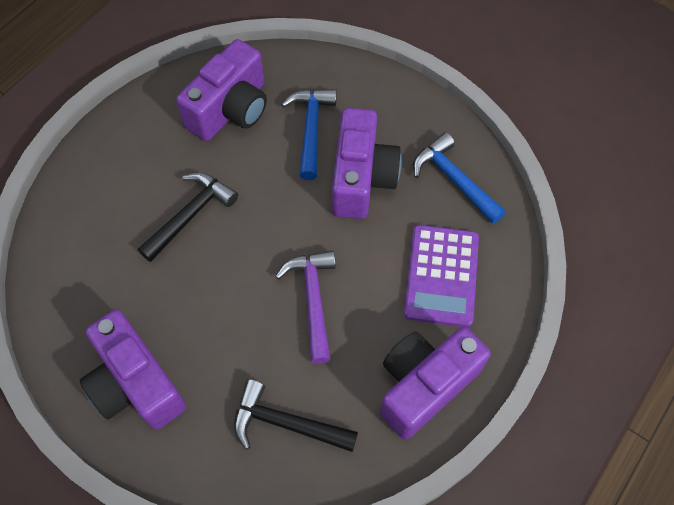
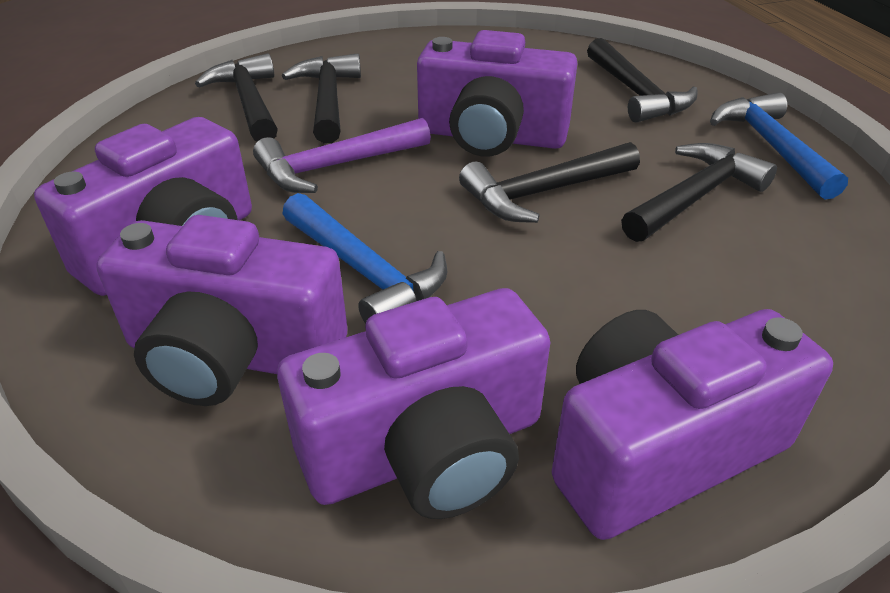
black hammer: [138,173,238,262] [234,379,358,452] = 2 -> [195,53,278,142] [282,53,361,144] [459,142,640,223] [587,38,698,123] [621,143,777,242] = 5
purple calculator: [404,225,479,327] = 1 -> none = 0
purple camera: [80,309,186,430] [176,39,267,141] [332,108,401,219] [380,327,491,439] = 4 -> [34,117,252,296] [96,215,347,406] [277,288,550,519] [417,30,577,157] [552,309,833,540] = 5

